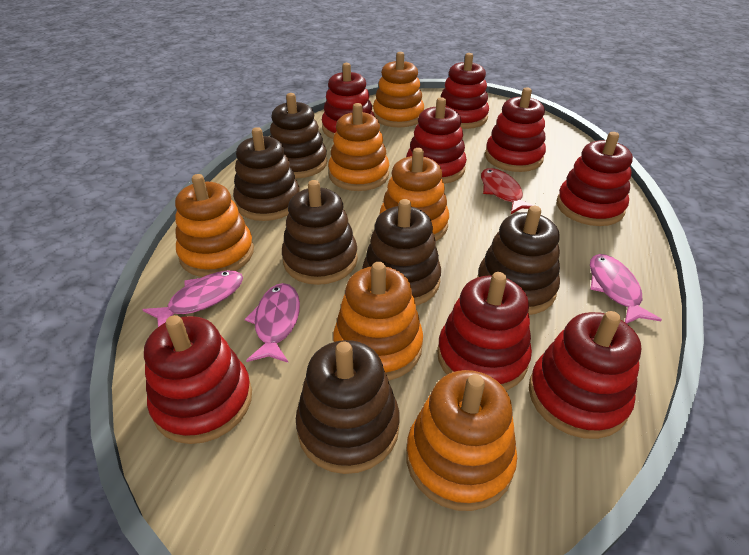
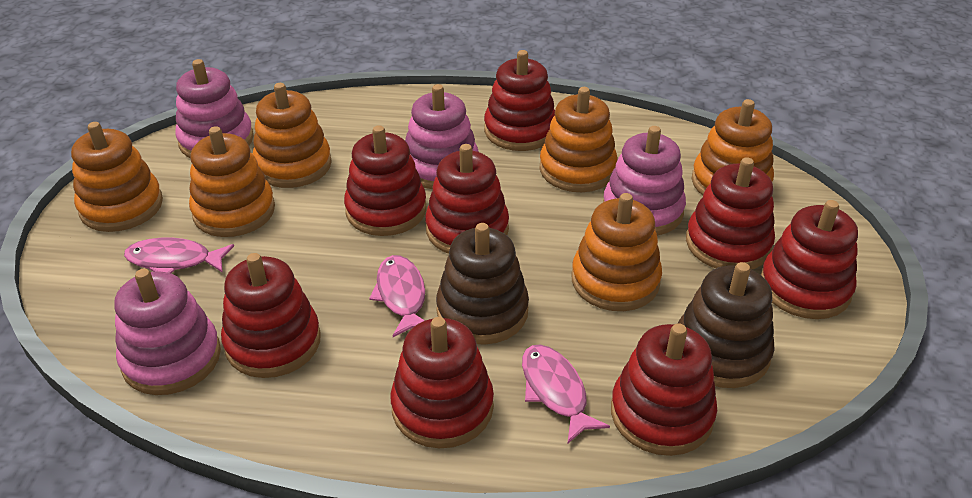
brown stacking toy: [233,127,300,221] [270,93,327,178] [282,180,358,285] [296,340,400,474] [362,199,441,306] [477,206,560,315] = 6 -> [436,223,529,345] [678,262,775,388] = 2
pink stacking toy: none = 0 -> [114,269,221,395] [175,59,254,158] [405,84,479,189] [603,126,686,236] = 4
red fish: [481,168,536,214] = 1 -> none = 0

